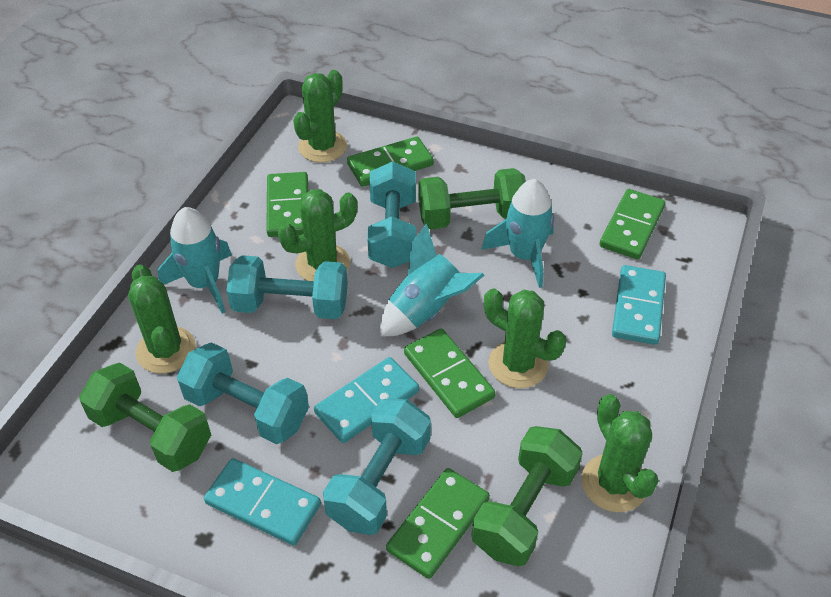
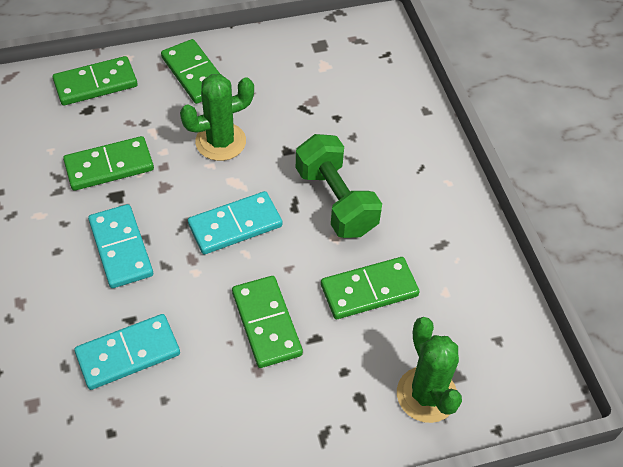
green cactus: [128,265,196,373] [278,189,357,281] [293,70,347,163] [484,288,566,388] [581,394,659,512] = 5 -> [180,74,254,161] [397,317,462,423] = 2
green dumbbell: [79,363,211,472] [418,168,526,229] [472,426,583,567] = 3 -> [296,134,382,238] = 1
turquoise dumbbell: [177,342,309,444] [227,255,348,319] [323,399,431,535] [367,161,416,268] = 4 -> none = 0
turquoise rocket: [158,207,232,314] [380,224,485,336] [481,179,554,288] = 3 -> none = 0

